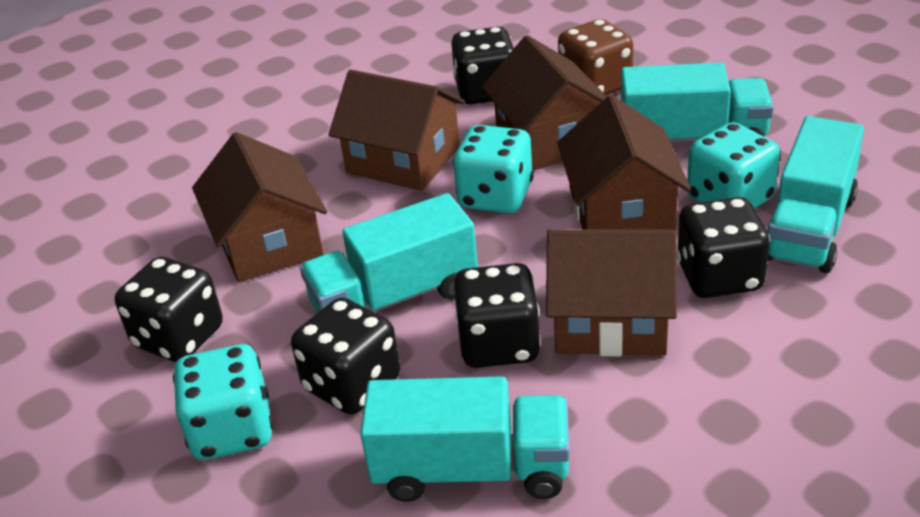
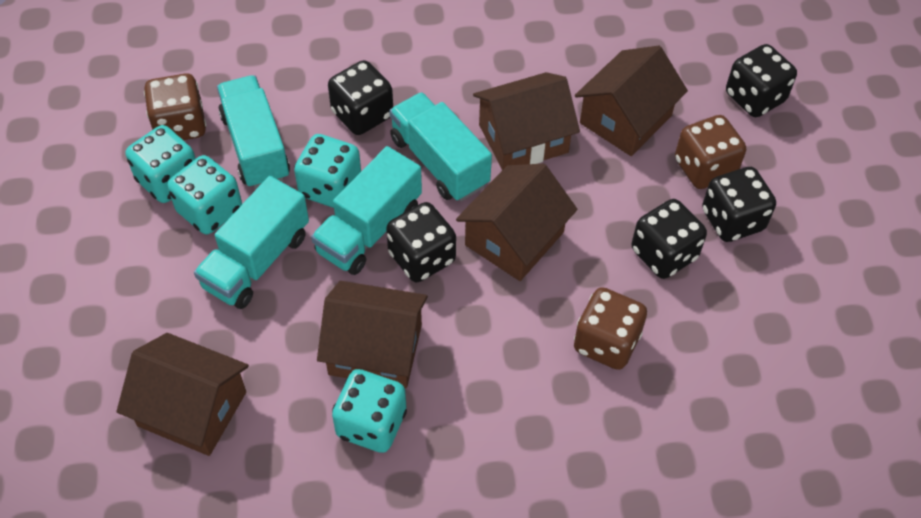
brown dice: [558,19,633,95] = 1 -> [144,73,206,140] [574,287,647,370] [675,115,746,189] = 3
turquoise dice: [173,344,273,460] [453,125,534,213] [687,122,780,209] = 3 -> [126,125,196,203] [167,155,242,234] [294,134,361,208] [332,369,407,453] = 4

